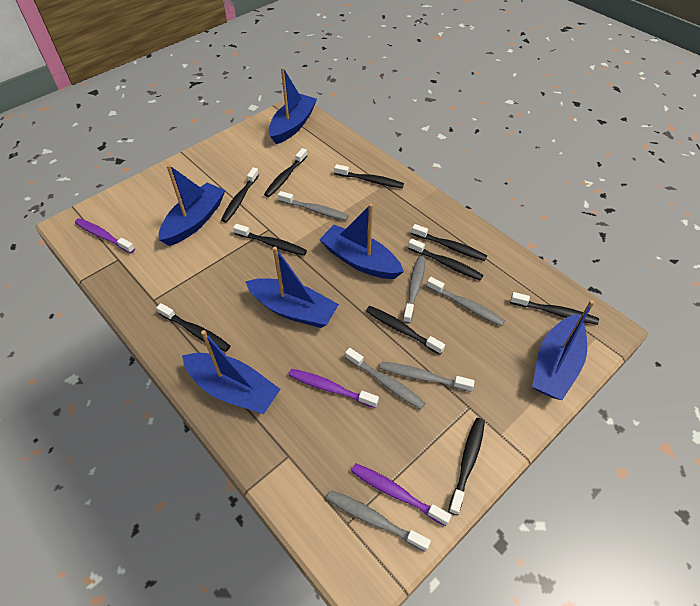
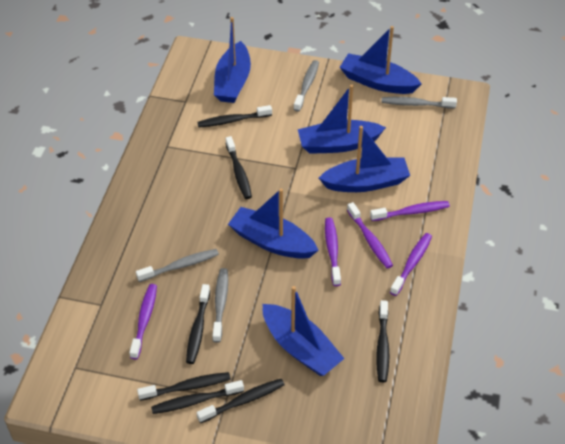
black toothbrush: [156,303,230,352] [221,167,259,223] [233,224,307,256] [264,148,307,197] [334,164,404,188] [366,306,445,355] [408,239,483,280] [412,224,487,261] [448,418,485,515] [510,292,599,325] = 10 -> [137,372,231,401] [151,380,244,414] [186,284,210,364] [197,105,272,127] [197,379,285,423] [226,136,252,199] [376,300,390,382] = 7
grey toothbrush: [278,191,349,220] [327,490,431,552] [345,348,425,409] [379,361,475,392] [403,256,425,323] [426,277,505,326] = 6 -> [136,249,219,282] [212,268,228,343] [294,60,319,112] [381,97,457,108] = 4
purple toothbrush: [75,218,135,254] [288,369,379,408] [351,463,451,526] = 3 -> [129,284,157,360] [325,217,341,286] [347,202,393,269] [370,201,450,221] [390,233,432,296] = 5

